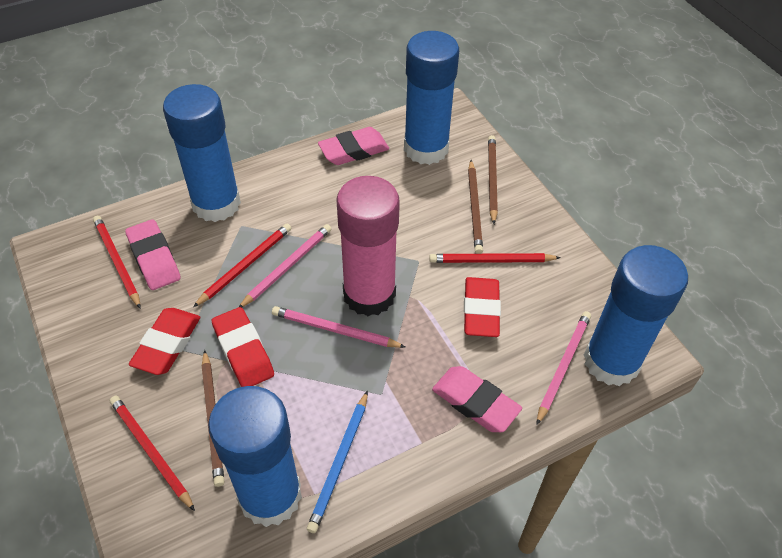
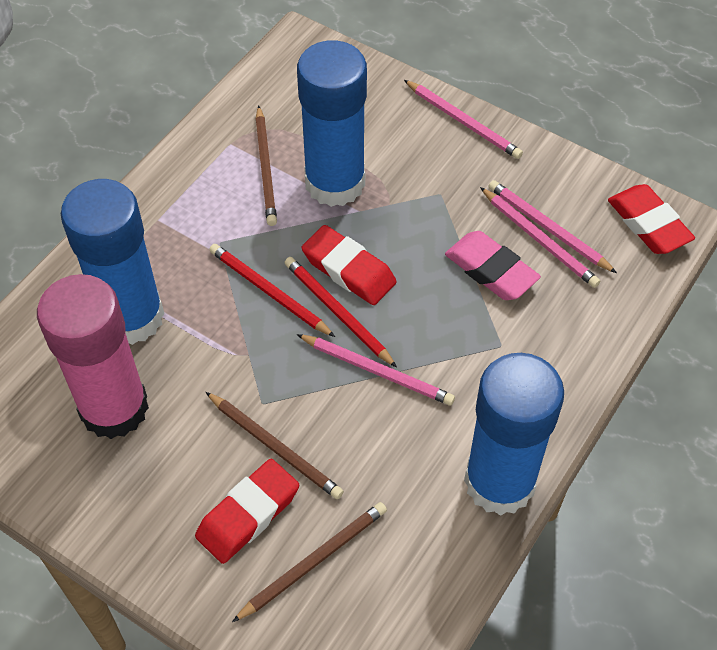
blue glue stick: [163,84,241,222] [208,386,302,527] [404,31,459,165] [584,245,688,386] = 4 -> [61,179,165,345] [297,40,367,207] [464,353,564,516] = 3
blue pencil: [307,390,368,533] = 1 -> none = 0
pink eraser: [125,219,181,290] [318,127,389,165] [432,366,522,432] = 3 -> [445,231,541,300] = 1
pink pencil: [239,224,331,307] [272,306,405,348] [536,311,591,425] = 3 -> [297,334,455,406] [404,80,523,159] [480,187,600,288] [488,180,617,273] = 4
red pencil: [93,216,141,309] [110,396,195,511] [193,224,291,307] [429,253,561,263] = 4 -> [209,244,335,337] [285,257,397,368] = 2

